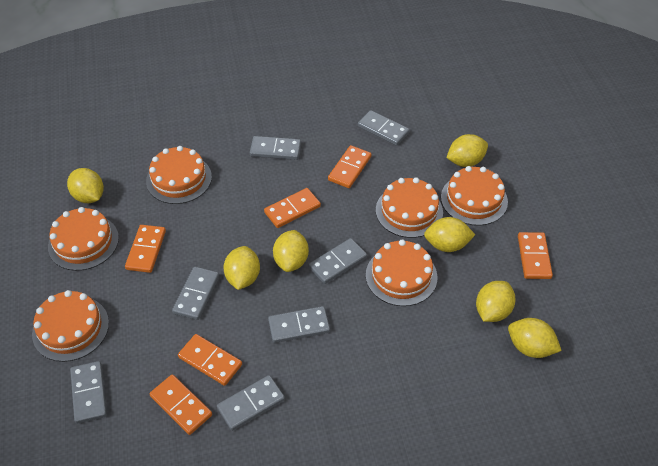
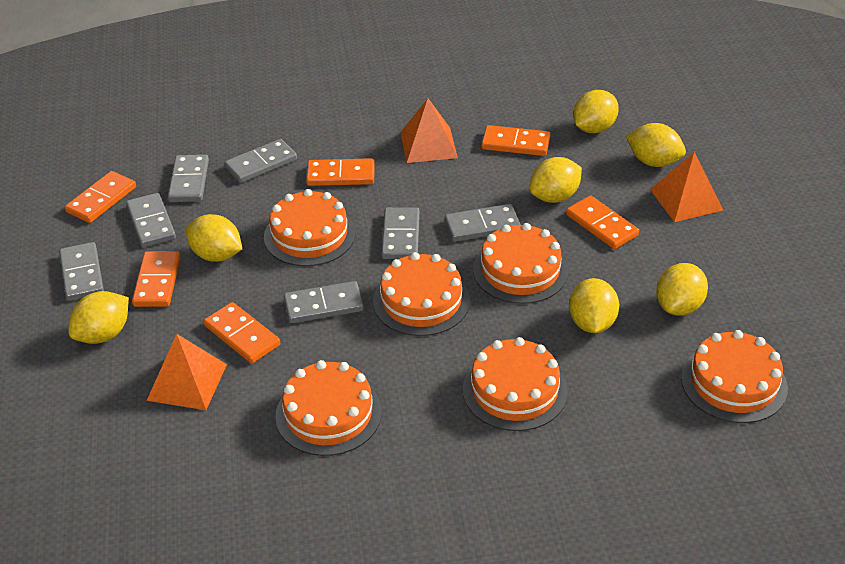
orange pyramid: none = 0 -> [147,334,227,410] [400,98,458,163] [650,152,723,222] = 3

